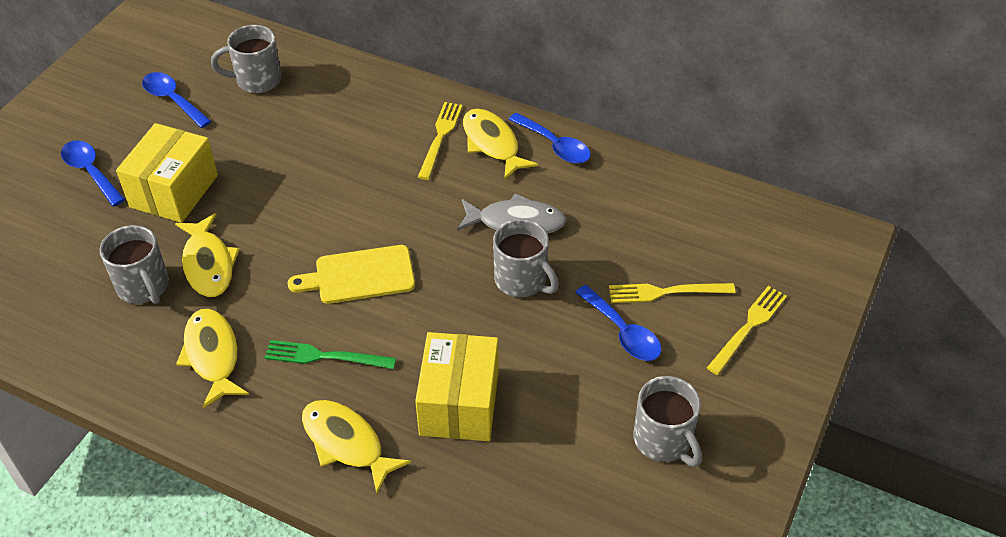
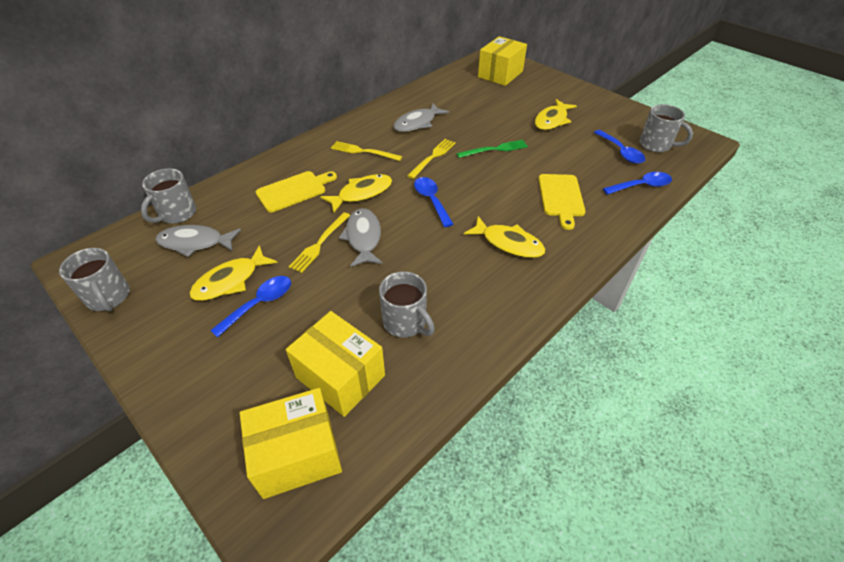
grey fish: [457,193,566,234] = 1 -> [156,225,241,257] [339,208,383,267] [394,103,449,132] = 3
yellow box: [116,123,218,223] [415,332,498,441] = 2 -> [240,388,342,499] [286,311,385,417] [478,36,527,86] = 3
yellow cutting board: [288,245,415,304] = 1 -> [256,171,337,212] [539,174,585,230] = 2

